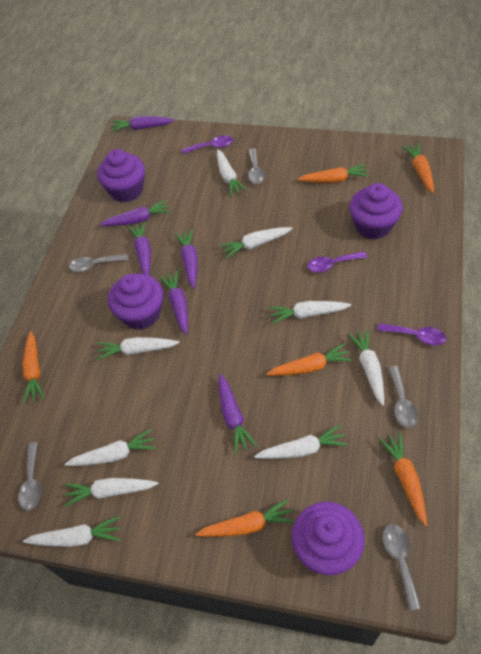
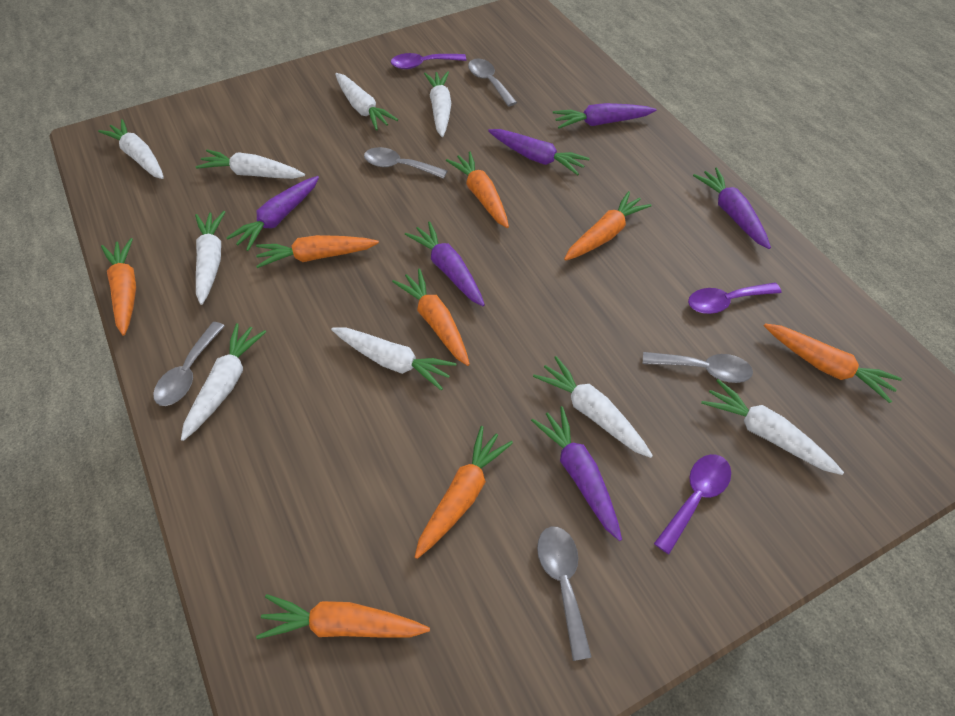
orange carrot: [22,331,45,404] [195,499,295,537] [266,343,353,376] [297,164,369,183] [378,432,427,526] [402,143,434,193] = 6 -> [101,238,136,336] [256,235,379,268] [256,594,430,639] [392,269,470,366] [415,426,513,559] [446,152,509,228] [564,191,652,261] [764,323,902,403] = 8
purple cupcake: [97,149,145,202] [108,274,163,330] [292,502,365,575] [349,183,403,240] = 4 -> none = 0

